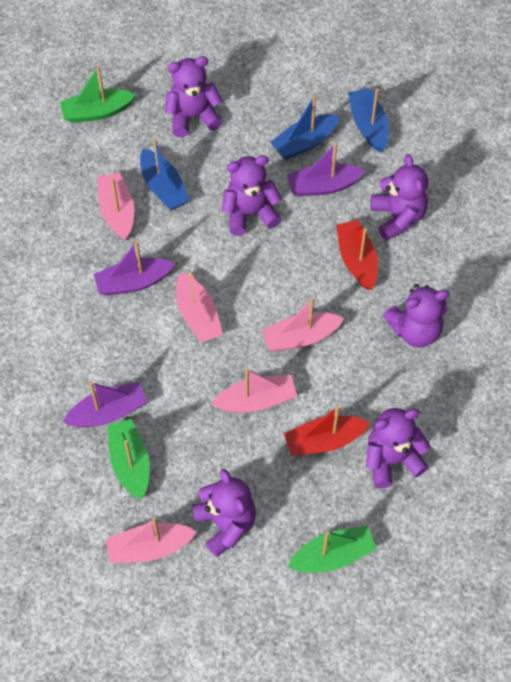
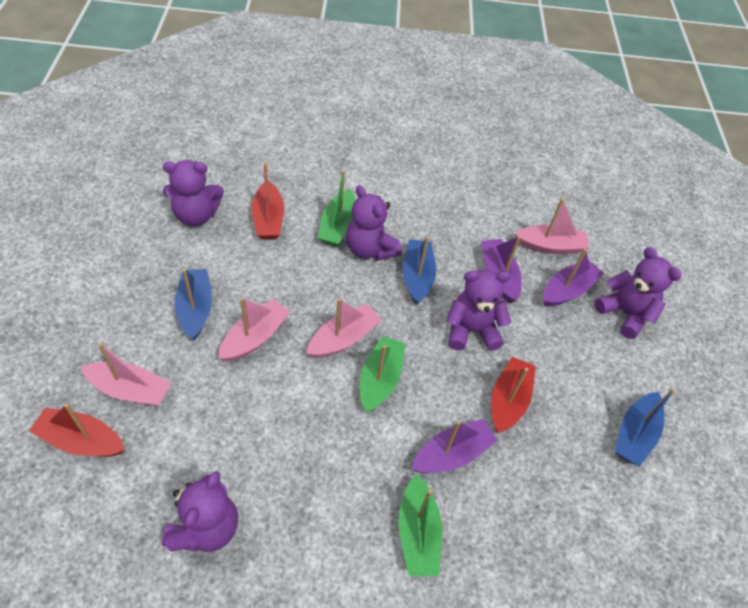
pink boat: [97,172,134,240] [106,517,197,563] [176,270,223,343] [211,368,297,413] [262,298,344,351] = 5 -> [81,343,171,406] [218,298,291,362] [306,298,382,358] [514,198,589,254] = 4
purple teddy bear: [165,56,223,137] [192,469,256,557] [222,155,282,236] [366,408,431,488] [371,154,428,241] [383,284,449,347] = 6 -> [162,471,238,552] [163,160,224,226] [346,185,402,261] [446,269,511,351] [595,247,682,339] = 5
red boat: [284,405,370,456] [336,220,378,290] = 2 -> [29,403,125,457] [252,163,284,240] [491,357,536,433] = 3

